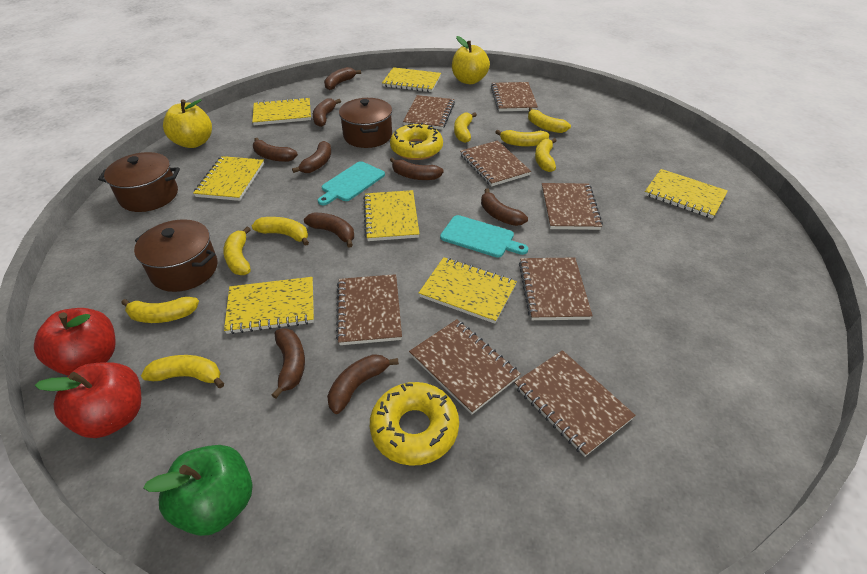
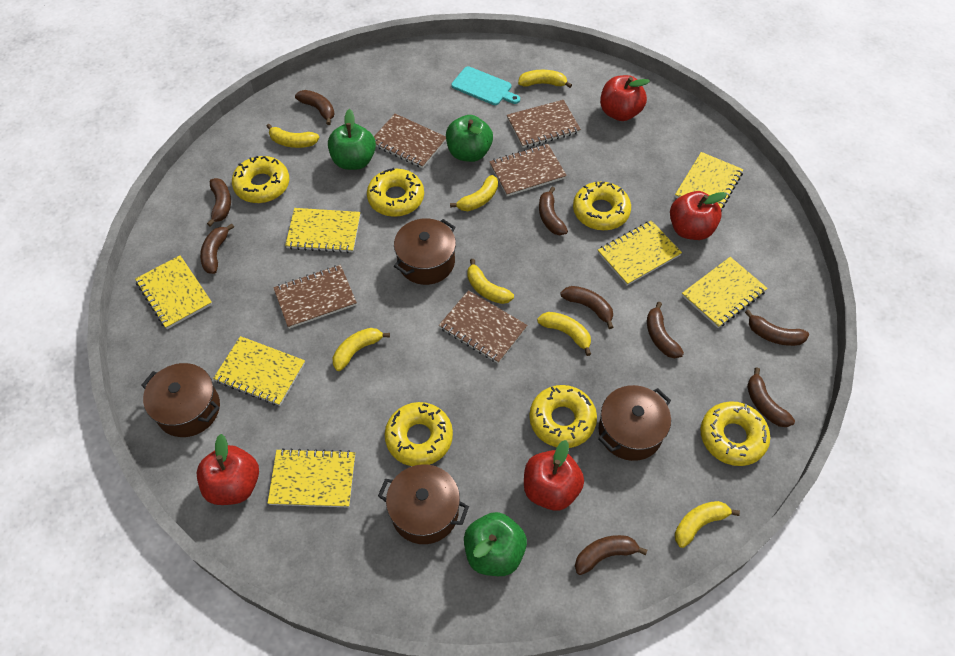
brown notebook: [336,274,402,345] [403,95,455,130] [409,319,521,414] [460,140,531,186] [491,82,538,111] [514,350,635,457] [519,257,593,320] [542,183,603,230] = 8 -> [273,265,357,329] [374,114,446,168] [439,290,527,364] [489,144,567,196] [507,100,581,148] = 5
brown pot: [98,152,180,212] [134,219,217,292] [339,98,392,148] = 3 -> [141,363,220,437] [378,464,469,544] [394,219,456,285] [598,385,671,461] = 4
green apple: [143,445,252,536] = 1 -> [328,109,376,170] [446,115,493,162] [464,512,527,576] = 3
red apple: [34,308,116,376] [35,362,141,438] = 2 -> [197,434,259,505] [524,440,584,511] [600,75,650,121] [670,191,727,240] = 4
turquoise cutting board: [318,161,385,205] [440,215,528,258] = 2 -> [451,66,520,105] = 1
yellow apple: [163,99,212,148] [452,36,490,84] = 2 -> none = 0
yellow banana: [121,297,199,323] [141,355,224,388] [223,227,251,275] [252,217,309,246] [454,112,477,143] [495,130,549,147] [528,108,571,133] [535,138,557,172] = 8 -> [266,124,319,148] [333,328,390,371] [450,175,498,211] [467,259,514,304] [518,70,572,88] [537,312,591,356] [675,501,740,548] = 7
yellow donut: [370,382,459,466] [390,122,443,160] = 2 -> [232,156,289,203] [367,168,424,217] [385,402,453,466] [529,385,597,448] [573,182,631,230] [700,401,770,466] = 6

